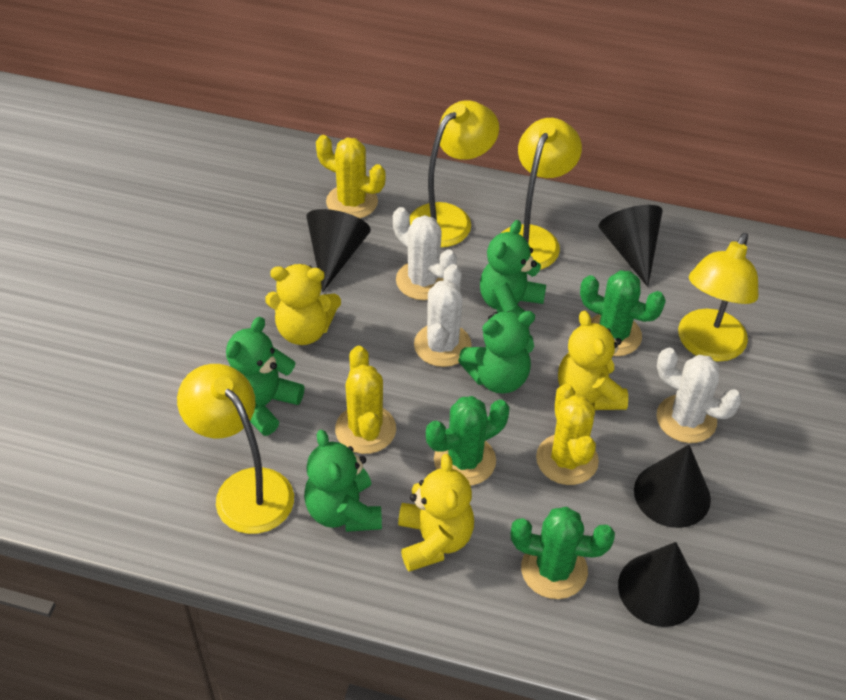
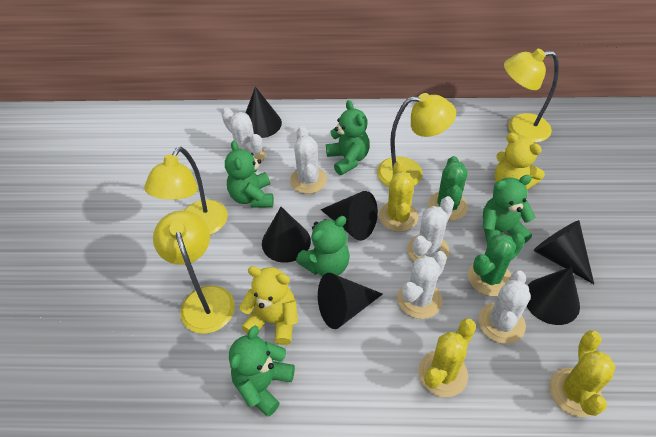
black cone: [306,209,371,293] [599,205,663,287] [618,542,700,627] [634,445,711,528] = 4 -> [245,87,282,138] [262,207,311,263] [318,273,383,329] [320,191,378,241] [527,267,580,325] [534,220,594,284] = 6
green cactus: [426,396,509,486] [511,507,615,599] [580,270,666,356] = 3 -> [428,156,468,221] [468,233,525,296] = 2
green teddy bear: [226,317,305,436] [304,430,382,532] [458,311,535,394] [480,220,546,327] = 4 -> [225,141,274,208] [229,325,295,417] [296,216,350,276] [326,100,370,175] [483,175,535,245] = 5
white cactus: [393,207,457,300] [414,264,472,367] [656,348,742,443] = 3 -> [222,107,265,164] [290,126,327,194] [397,251,447,319] [407,196,454,261] [478,271,531,344] = 5
yellow teddy bear: [265,264,341,345] [398,454,474,572] [558,311,628,410] = 3 -> [239,266,298,345] [495,133,545,190] = 2

